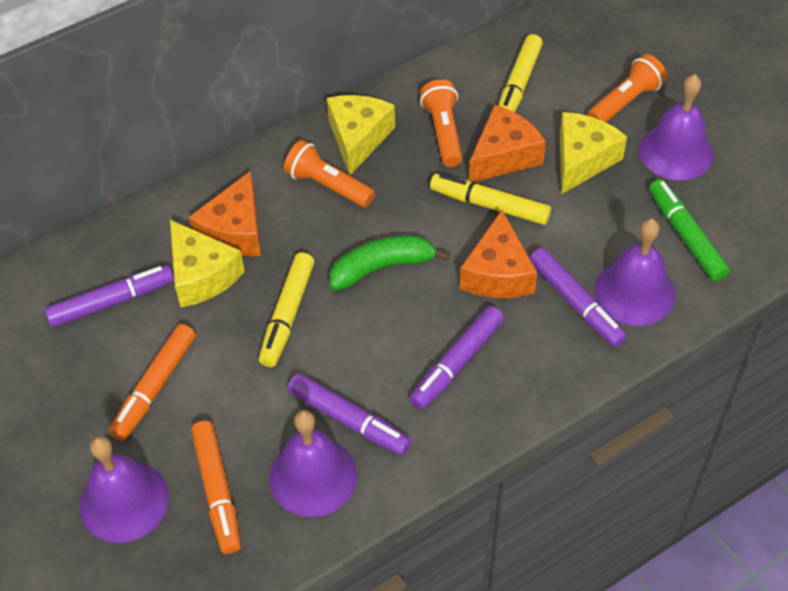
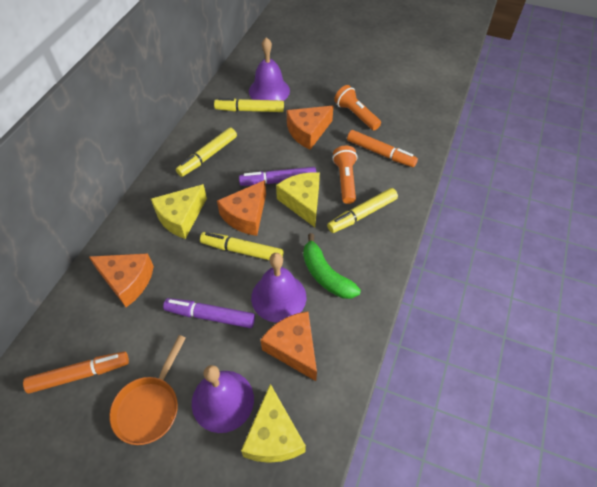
green marker: [649,179,730,281] = 1 -> none = 0
orange cheese: [189,171,261,257] [460,210,537,299] [469,105,546,182] = 3 -> [89,253,154,307] [217,180,266,236] [260,311,317,381] [287,106,333,150] = 4
orange flashlight: [284,140,375,208] [420,79,462,167] [588,54,667,122] = 3 -> [332,146,358,204] [334,85,381,130] = 2
orange pan: none = 0 -> [109,335,186,445] = 1
purple bell: [80,436,169,543] [269,410,357,517] [595,219,676,326] [639,74,714,180] = 4 -> [192,365,254,433] [249,37,290,101] [251,253,306,323] = 3
purple marker: [45,265,174,327] [288,373,411,455] [410,306,504,410] [530,247,627,347] = 4 -> [163,298,255,328] [239,167,316,186] = 2
yellow marker: [259,252,315,367] [430,173,551,225] [498,34,543,112] = 3 -> [176,128,237,177] [200,232,283,260] [214,98,284,112] [327,188,398,233] = 4

